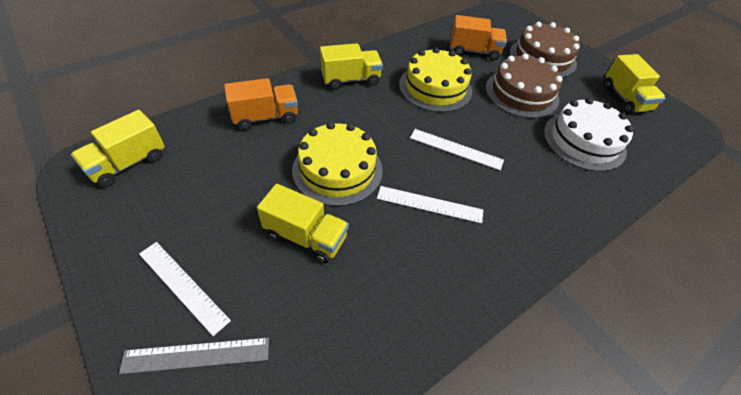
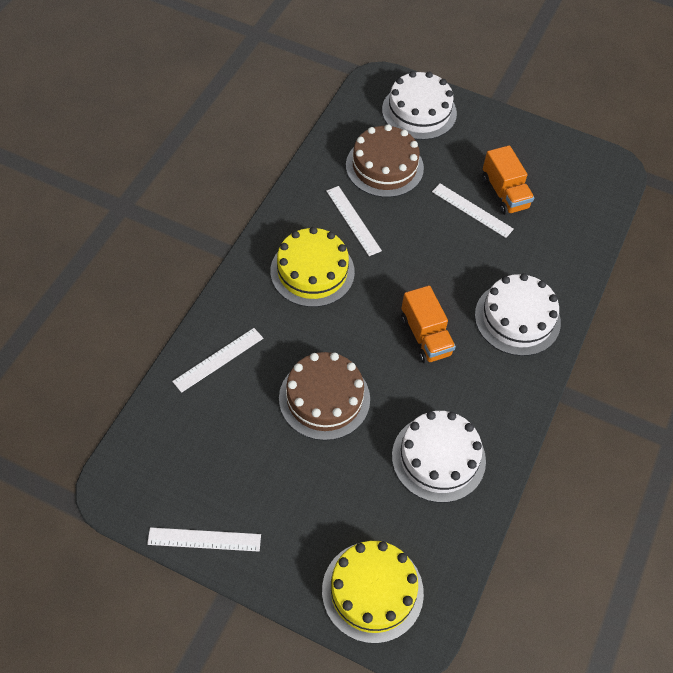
grey ruler: [119,338,269,374] = 1 -> none = 0
white cake: [544,98,634,172] = 1 -> [382,71,457,140] [392,411,486,503] [475,273,561,356] = 3
white ruler: [139,242,231,336] [377,186,483,223] [410,129,504,170] = 3 -> [147,527,261,552] [172,328,263,393] [326,186,382,256] [432,184,514,238] = 4
yellow truck: [71,110,165,187] [257,184,349,263] [320,43,383,90] [604,54,665,114] = 4 -> none = 0

